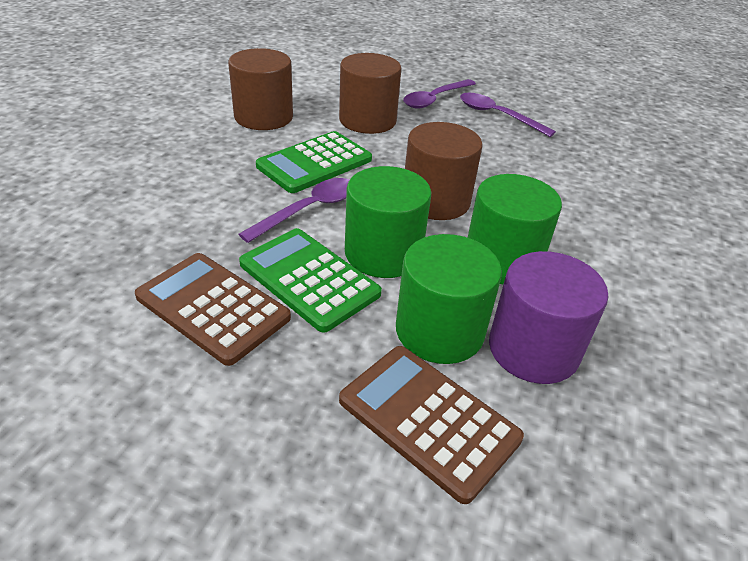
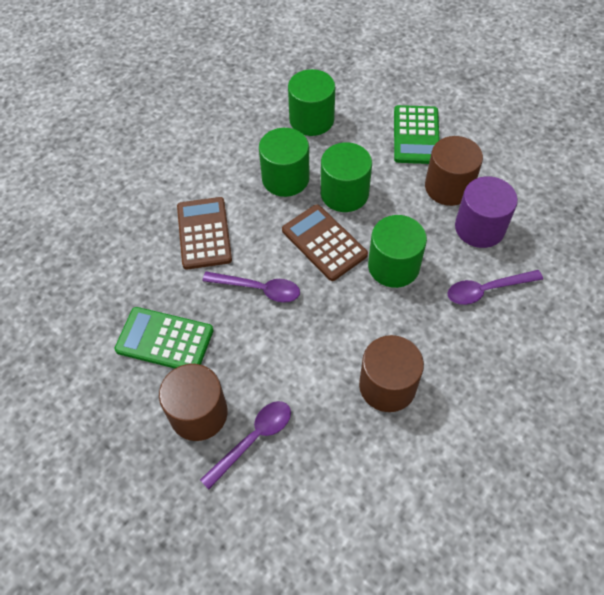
green cylinder: [345,166,431,278] [396,234,502,364] [468,174,562,284] = 3 -> [259,128,310,197] [288,69,335,136] [321,142,372,212] [368,215,427,288] = 4

